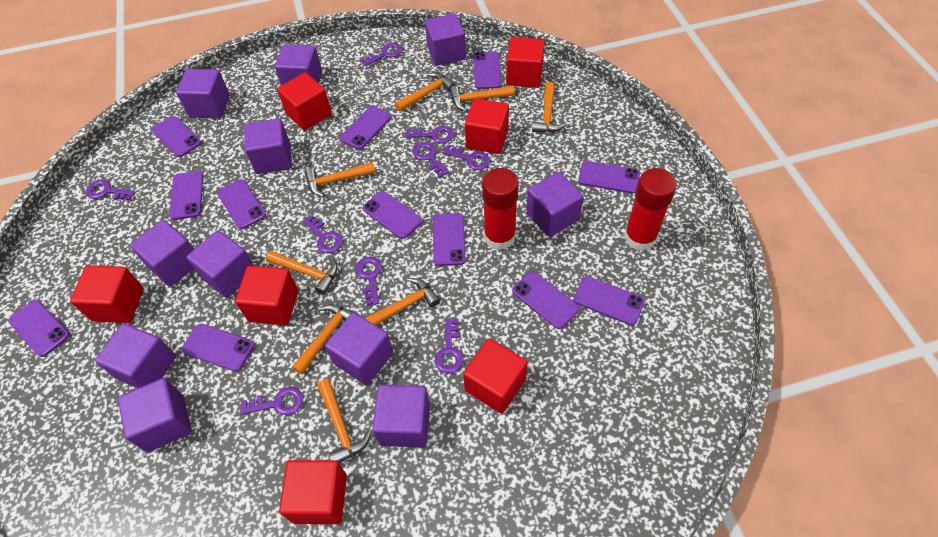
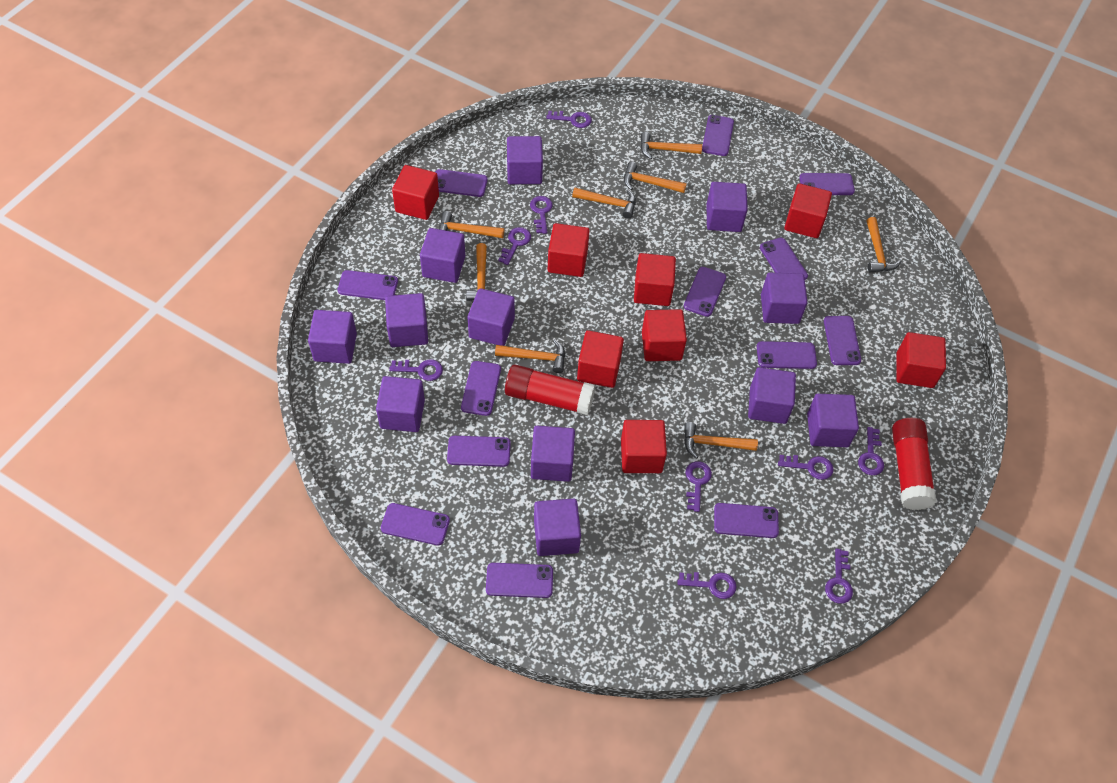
purple cube: [95,323,176,388] [118,378,192,452] [130,220,194,287] [176,69,230,118] [187,230,254,298] [244,118,292,174] [275,44,322,85] [325,312,393,385] [372,385,430,447] [425,14,466,66] [526,172,584,237] = 11 -> [308,310,357,364] [376,376,425,432] [385,293,428,347] [420,228,465,283] [468,288,515,346] [507,136,543,184] [531,426,575,482] [534,499,581,556] [706,182,748,232] [748,367,796,424] [761,273,808,324] [807,394,859,447] = 12
purple phone: [8,300,70,357] [152,116,202,157] [169,171,203,220] [182,324,255,372] [217,179,266,229] [340,106,392,149] [363,191,422,239] [433,213,466,266] [473,51,502,89] [512,271,580,329] [574,276,645,326] [578,161,640,193] = 12 -> [338,270,398,300] [381,503,450,545] [435,169,488,197] [447,436,511,467] [461,361,501,416] [486,563,553,598] [684,267,726,317] [702,115,734,156] [714,503,779,538] [757,341,817,369] [760,238,808,280] [799,173,855,195] [824,316,861,365] = 13
red cube: [70,265,144,323] [235,266,298,325] [277,72,332,131] [279,460,347,524] [463,339,528,414] [465,98,509,154] [506,37,545,88] = 7 -> [392,165,439,220] [548,223,590,277] [577,330,624,388] [621,420,667,473] [634,253,676,306] [642,309,687,361] [784,183,832,238] [896,332,946,388] = 8

